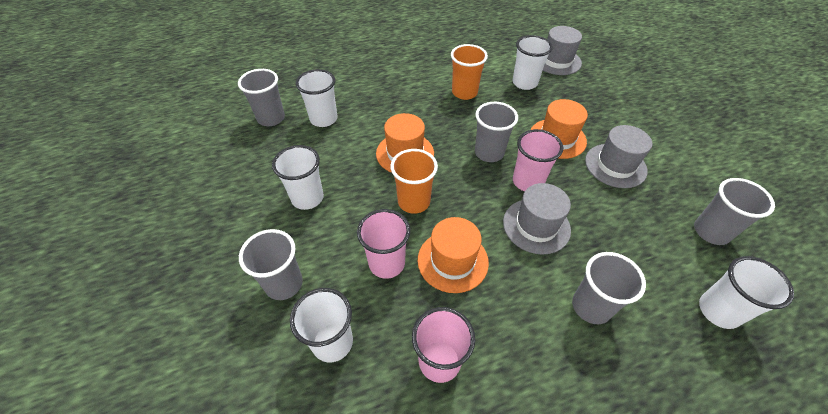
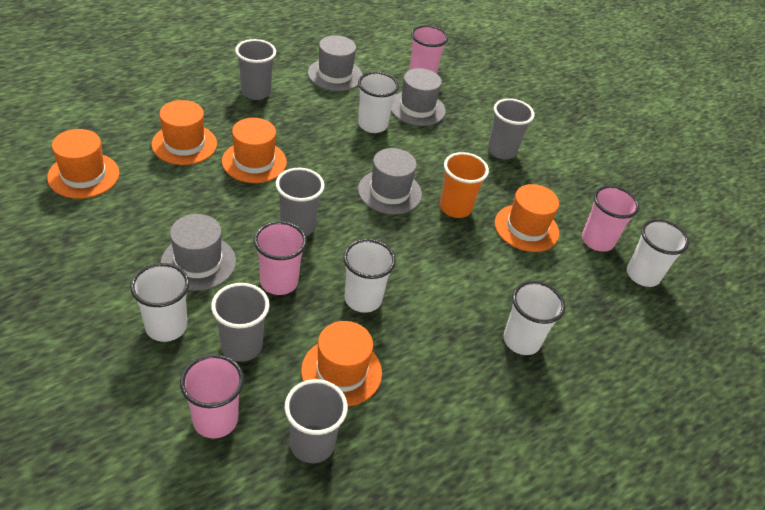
grey hat: [503,183,571,255] [543,26,582,75] [585,125,652,188] = 3 -> [161,214,236,291] [308,35,363,91] [358,148,422,214] [391,68,446,126] = 4
orange cup: [390,149,438,214] [451,44,488,100] = 2 -> [440,152,489,218] = 1
orange hat: [376,113,434,173] [417,217,489,293] [530,99,588,159] = 3 -> [47,129,119,199] [151,100,217,165] [222,118,287,183] [301,321,382,407] [495,184,559,252] = 5
pink cup: [357,209,410,279] [412,307,475,383] [513,129,563,191] = 3 -> [180,354,244,439] [254,221,307,295] [409,25,448,74] [582,186,639,252] = 4

